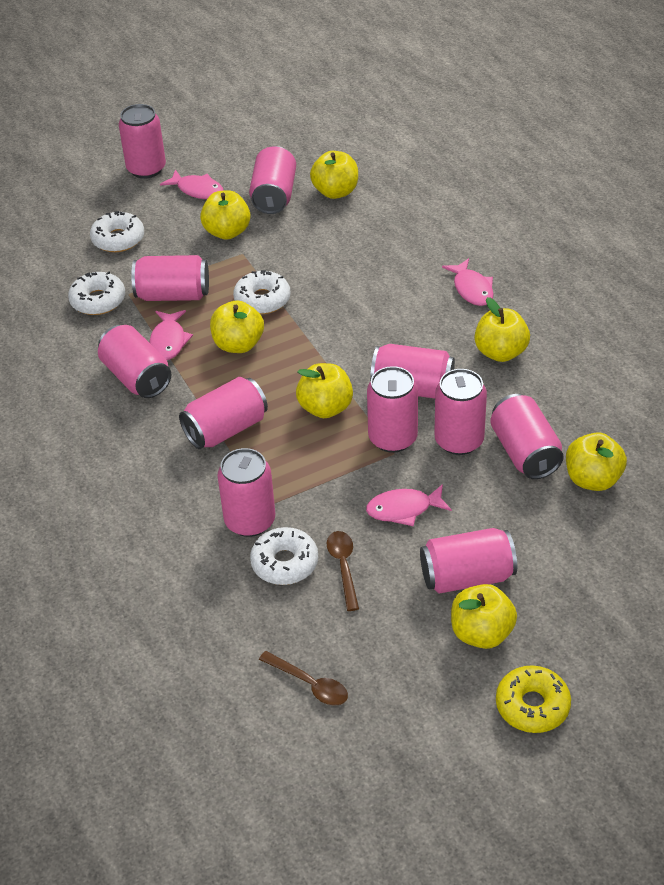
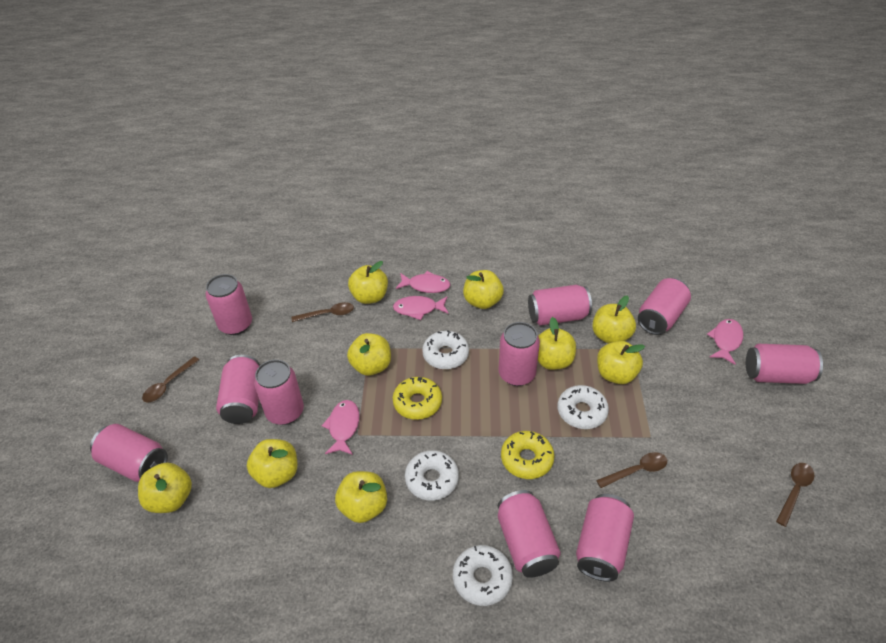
brown spoon: [259,651,348,705] [327,531,359,611] = 2 -> [142,356,199,402] [291,302,354,322] [596,452,667,488] [776,463,815,527] = 4
pink can: [98,325,172,398] [119,104,166,179] [131,255,209,301] [179,377,268,449] [217,448,275,537] [249,146,296,214] [367,366,418,453] [370,344,455,399] [420,528,517,593] [434,369,487,455] [490,394,564,479] = 11 -> [90,424,168,482] [205,274,252,335] [216,355,260,424] [254,360,304,425] [498,322,540,386] [498,490,561,578] [528,285,592,325] [576,494,634,582] [638,278,691,335] [746,344,823,384] = 10
yellow apple: [200,190,251,240] [210,300,264,353] [296,363,353,418] [310,151,358,199] [451,584,517,649] [474,297,530,362] [566,432,627,491] = 7 -> [138,463,192,513] [247,439,298,488] [335,471,387,523] [347,333,391,376] [348,261,388,304] [463,270,504,309] [538,317,576,370] [592,296,636,344] [597,341,645,384] = 9
yellow donut: [496,665,571,733] = 1 -> [393,377,442,420] [501,431,554,479] = 2

